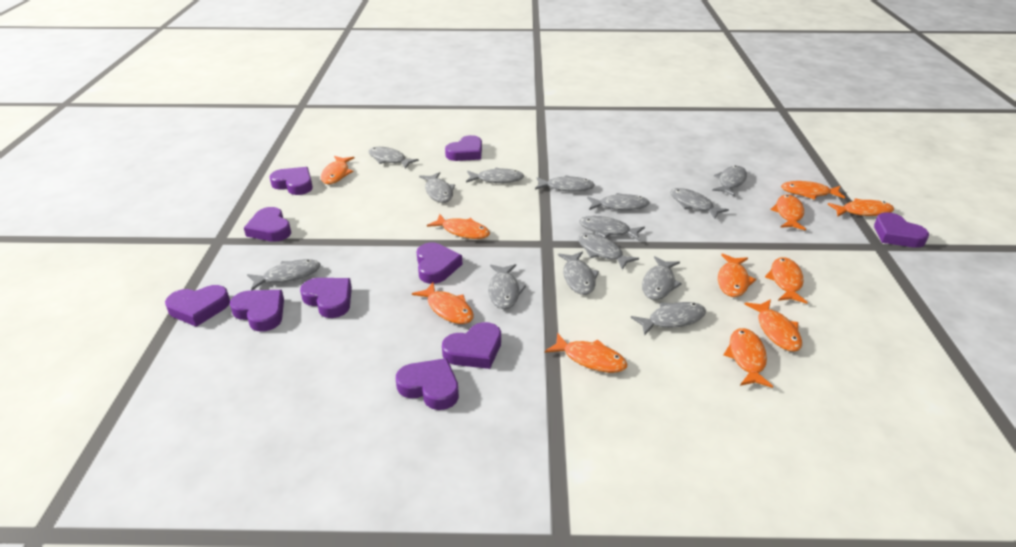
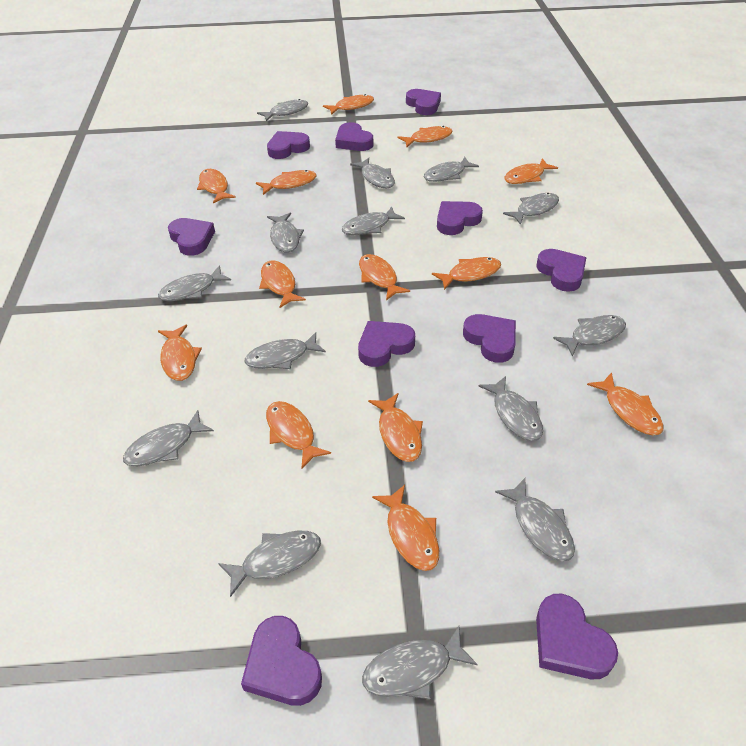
orange fish: [321,156,354,184] [412,282,474,324] [427,214,490,239] [545,333,627,373] [718,253,756,297] [723,328,773,388] [745,299,802,352] [765,257,808,304] [770,195,806,231] [781,181,845,200] [827,198,894,217] = 11 -> [158,324,202,381] [197,169,236,204] [256,170,317,195] [259,260,306,308] [266,401,331,469] [323,94,374,115] [359,254,410,300] [368,393,423,462] [372,485,439,571] [398,126,453,147] [432,257,501,290] [504,158,558,184] [587,372,663,435] = 13

